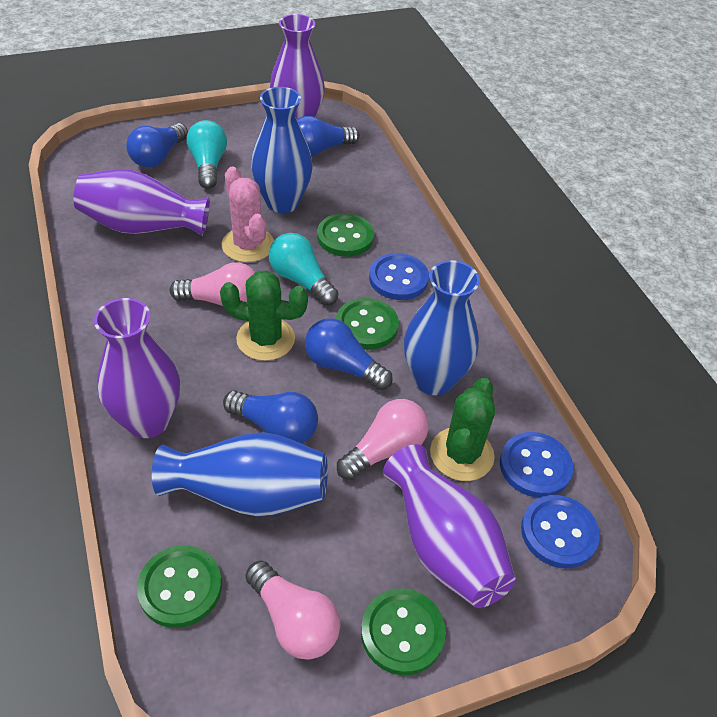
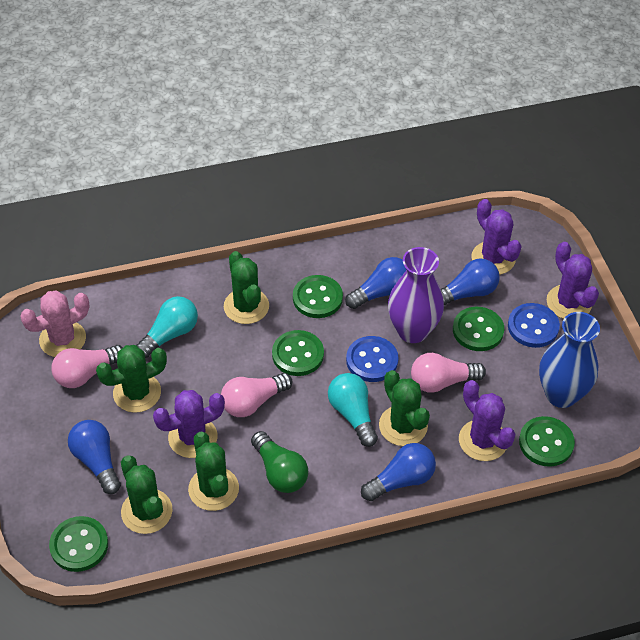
blue button: [369,253,429,300] [500,432,573,498] [521,495,600,568] = 3 -> [346,336,399,382] [508,303,560,348] = 2
blue vase: [152,432,328,517] [251,87,313,213] [404,260,480,395] = 3 -> [539,312,600,408] = 1
green button: [137,545,222,628] [317,213,374,257] [336,298,399,350] [361,589,446,675] = 4 -> [49,516,108,572] [272,330,324,376] [293,275,343,318] [453,307,504,351] [519,416,575,467] = 5
green cactus: [220,271,308,361] [430,378,495,481] = 2 -> [96,345,167,413] [121,455,173,534] [188,432,239,511] [224,251,269,324] [379,370,430,446] = 5
green light bulb: none = 0 -> [251,431,308,493] = 1
purple cactus: none = 0 -> [153,390,225,458] [459,380,516,461] [471,199,522,275] [547,242,599,319] = 4
purple vase: [73,169,210,236] [94,298,180,438] [270,14,325,119] [383,444,516,608] = 4 -> [388,247,444,343] = 1

